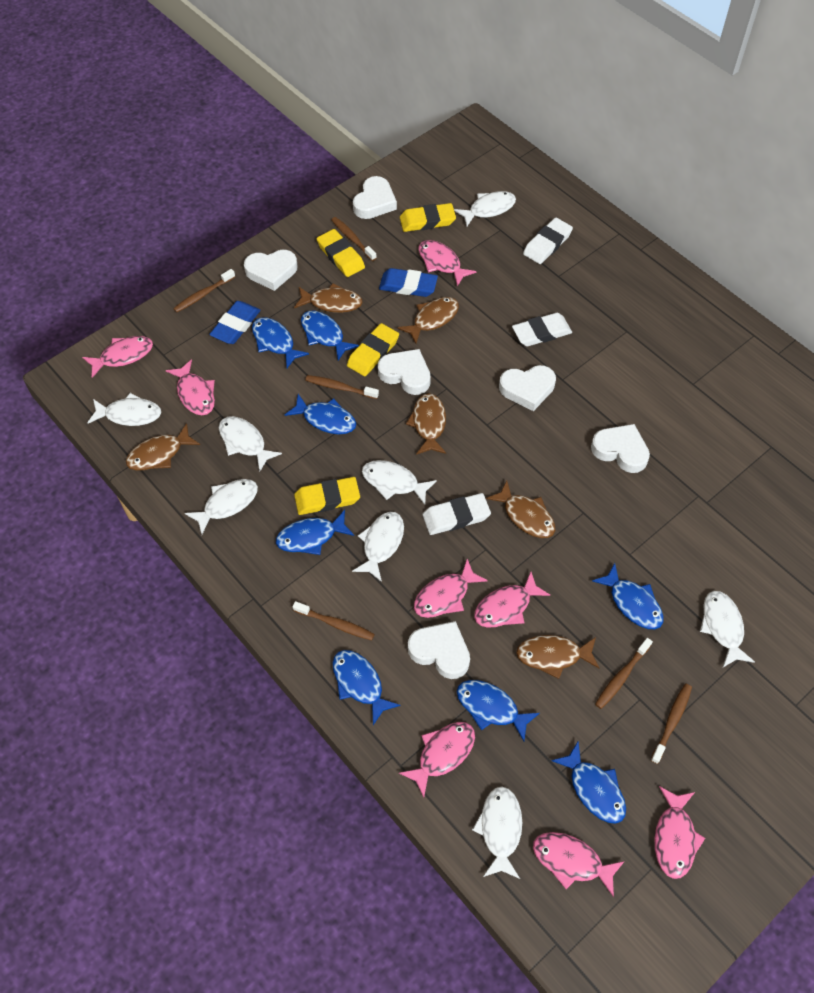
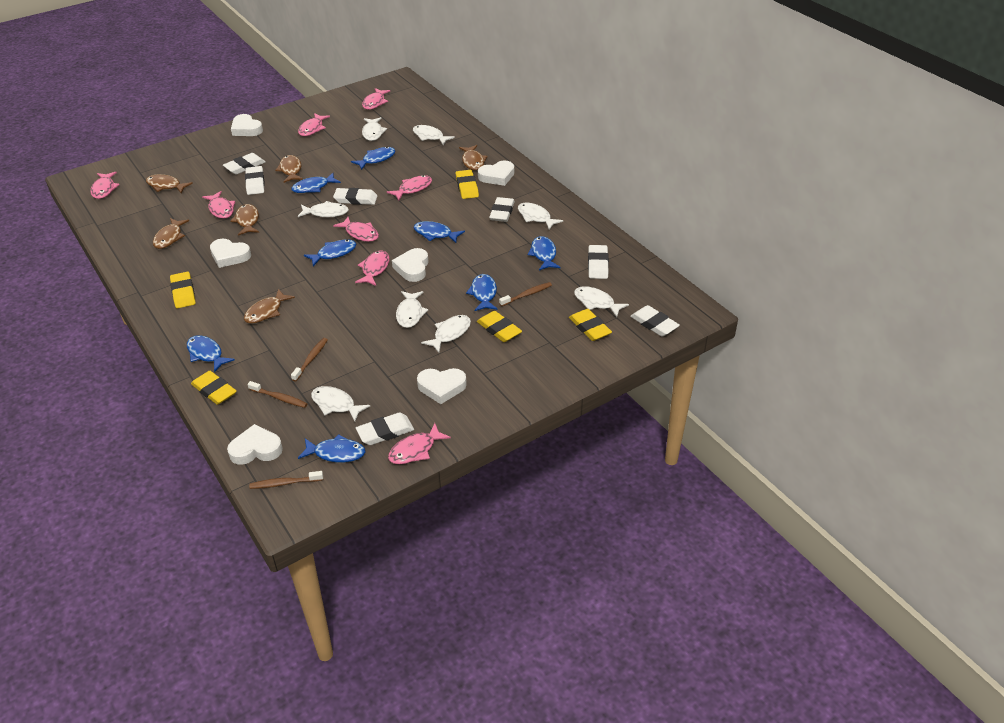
blue eraser: [209,301,261,344] [379,268,438,297] = 2 -> none = 0
brown toothbrush: [173,269,235,312] [292,601,375,640] [305,375,379,399] [331,217,376,261] [595,638,653,709] [651,684,692,764] = 6 -> [248,381,307,408] [249,471,323,489] [291,338,328,381] [499,282,552,306] = 4
white eraser: [422,493,491,535] [512,313,572,346] [523,218,573,264] = 3 -> [223,153,265,175] [245,166,265,195] [333,188,378,205] [356,412,414,445] [489,197,515,222] [588,245,609,279] [630,305,680,336] = 7
yellow eraser: [294,477,360,515] [317,229,365,277] [347,323,399,376] [400,203,456,232] = 4 -> [170,272,196,308] [191,371,237,405] [456,170,479,199] [477,311,522,342] [569,309,612,341] = 5

